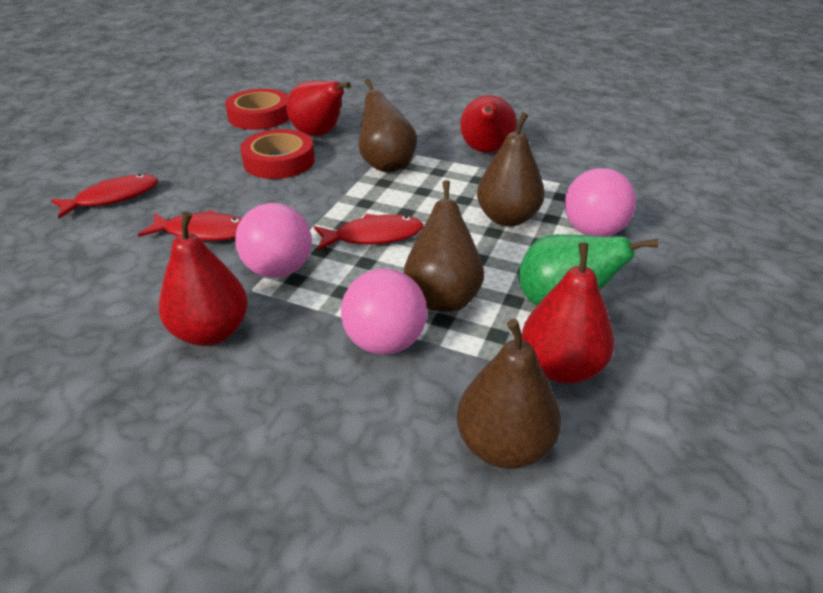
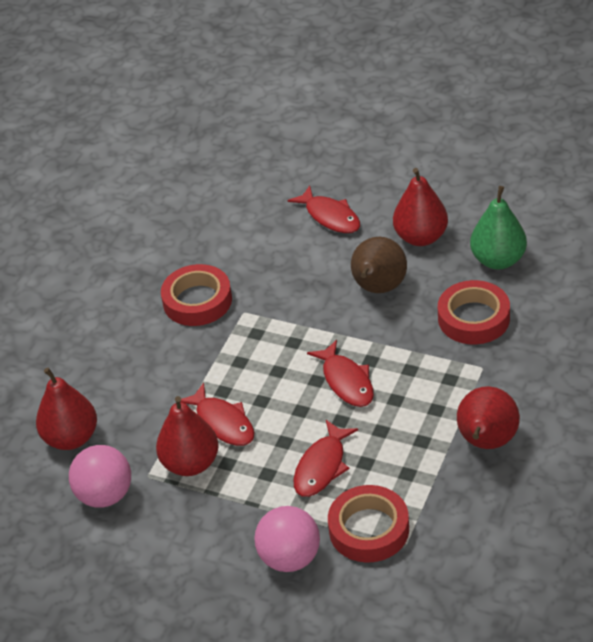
brown pear: [359,78,417,172] [404,180,484,312] [457,319,561,469] [477,112,545,227] = 4 -> [351,237,407,293] = 1
pink ball: [235,203,312,278] [341,268,427,355] [565,168,636,237] = 3 -> [69,445,131,508] [254,506,320,572] = 2
red fish: [51,174,158,218] [138,210,242,241] [314,214,424,251] = 3 -> [181,383,255,446] [287,185,360,233] [293,420,358,497] [307,340,374,407] = 4
red tape: [225,89,289,130] [240,129,315,179] = 2 -> [161,264,232,326] [328,485,409,563] [438,280,510,344] = 3

